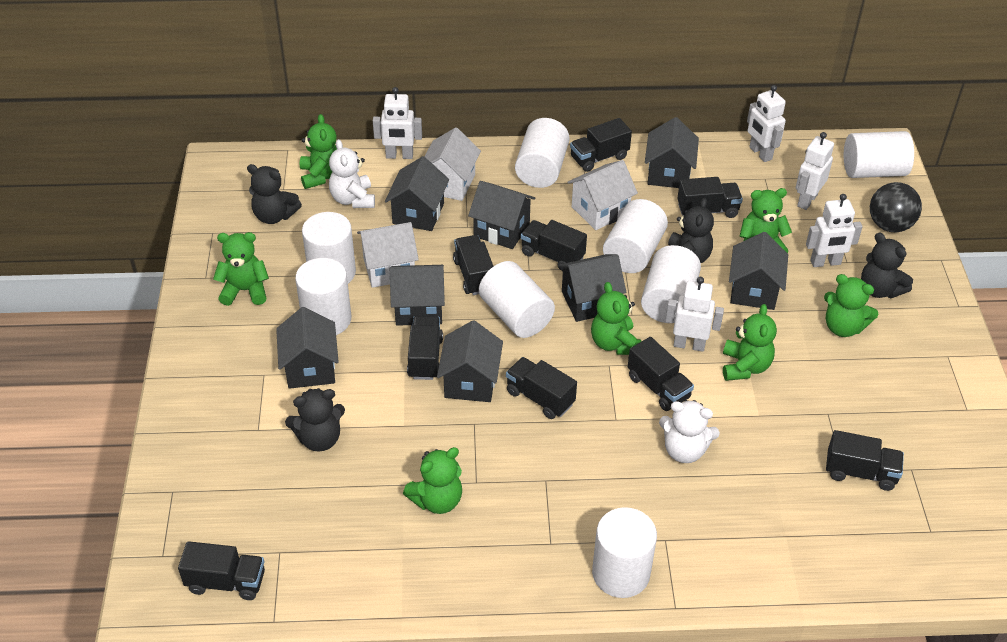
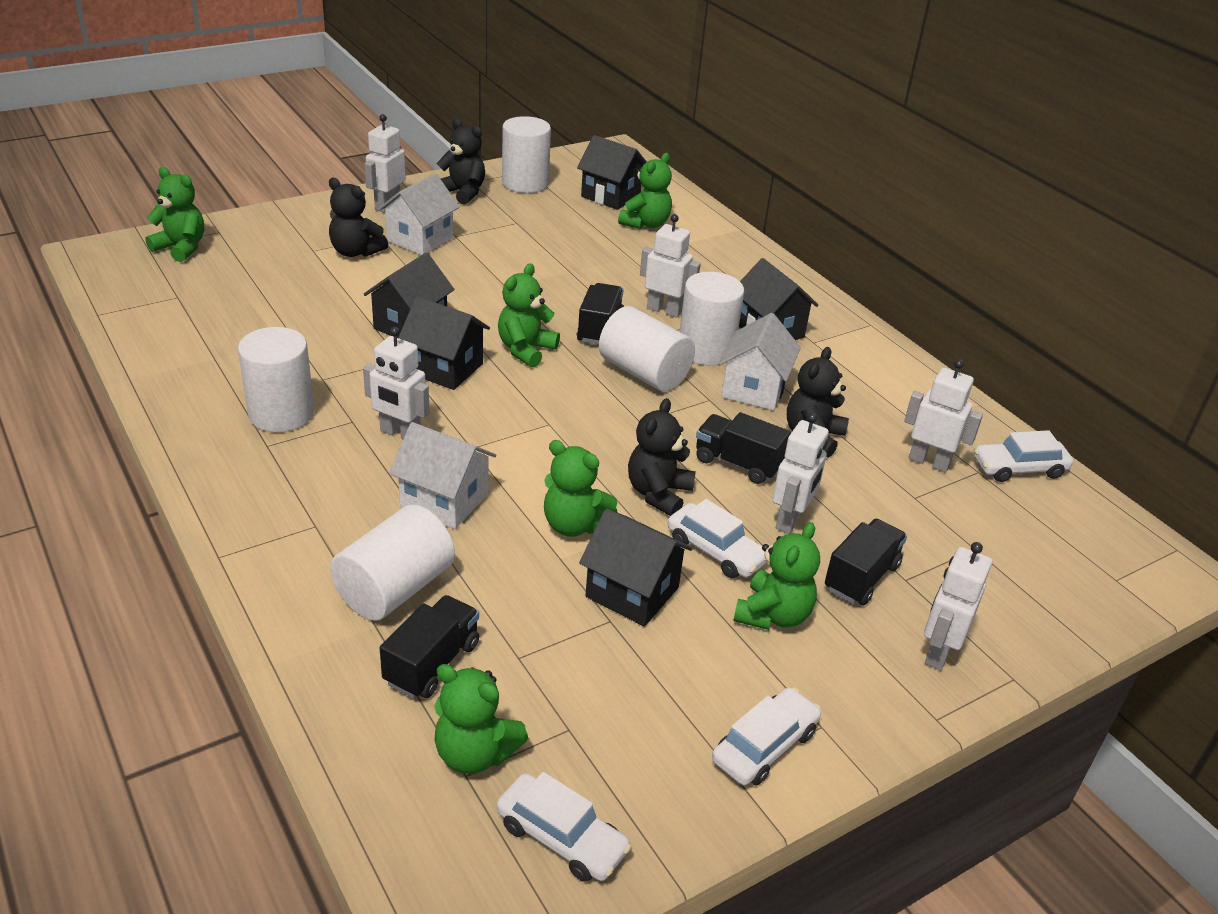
black ball: [870,182,922,232] = 1 -> none = 0
black house: [276,307,339,389] [385,156,449,231] [390,265,445,326] [437,320,503,402] [468,181,535,249] [558,254,626,322] [645,117,699,188] [729,232,788,310] = 8 -> [364,253,454,338] [398,297,490,390] [577,135,647,210] [579,509,693,627] [739,258,818,340] = 5
black truck: [178,541,265,600] [407,316,443,380] [453,235,494,295] [506,357,577,419] [521,220,587,271] [570,118,632,172] [628,337,694,411] [677,177,743,218] [826,430,904,491] = 9 -> [380,595,479,698] [577,283,624,345] [696,412,791,484] [825,519,907,605] = 4
green teddy bear: [213,232,269,306] [300,114,337,189] [403,447,462,514] [591,282,641,355] [723,304,777,381] [740,188,792,253] [824,274,879,337] = 7 -> [146,167,204,262] [434,664,528,774] [498,263,560,367] [544,440,618,537] [618,153,672,229] [733,522,820,630] = 6
white car: none = 0 -> [497,772,632,882] [668,499,767,578] [712,688,821,786] [974,430,1073,482] = 4
white cylinder: [295,258,351,335] [302,212,356,283] [479,261,555,338] [515,118,570,188] [592,507,657,598] [603,199,668,273] [641,245,701,323] [844,131,914,178] = 8 -> [238,327,314,432] [330,505,455,621] [502,116,551,193] [599,306,695,392] [679,272,744,366] = 5
white robot: [373,87,422,159] [665,277,724,352] [747,85,786,162] [796,132,834,210] [806,194,863,267] = 5 -> [363,327,430,440] [364,114,406,213] [640,214,701,318] [772,413,829,534] [904,359,983,472] [924,542,992,670] = 6
white teddy bear: [329,139,375,208] [659,400,720,463] = 2 -> none = 0

